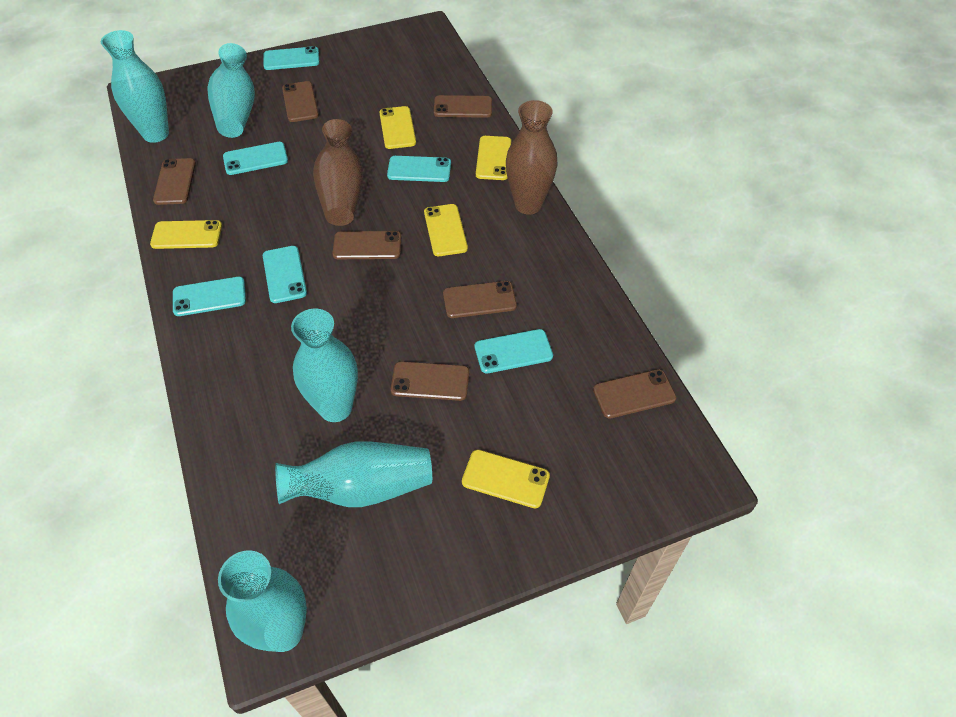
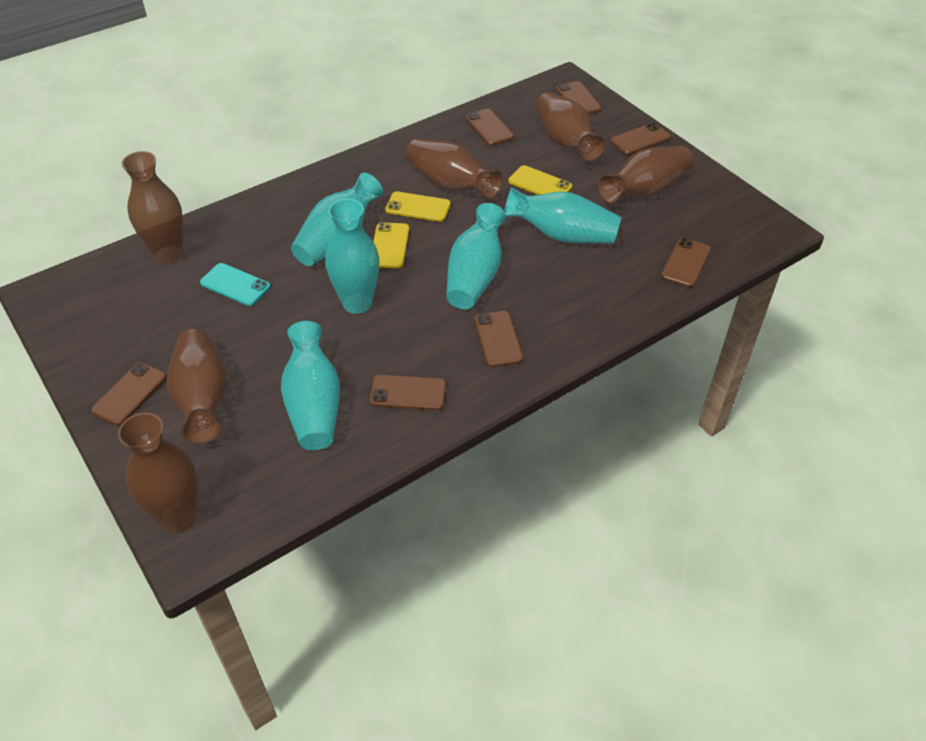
brown vase: [313,119,364,226] [506,100,558,214] = 2 -> [118,413,198,533] [122,151,183,264] [166,329,227,444] [406,139,503,199] [536,92,606,161] [598,146,693,203] = 6
turquoise phone: [173,277,246,316] [223,142,288,175] [263,246,307,303] [264,46,320,70] [387,156,451,182] [475,329,553,373] = 6 -> [200,263,271,306] = 1
yellow phone: [150,220,222,249] [379,106,416,149] [424,204,468,256] [462,449,550,508] [476,136,511,180] = 5 -> [373,222,409,268] [385,192,451,222] [508,165,572,195] = 3

